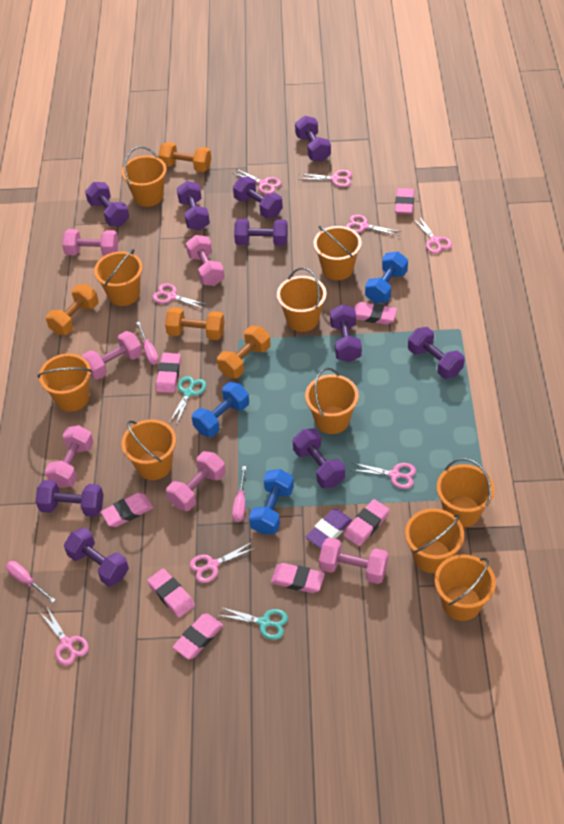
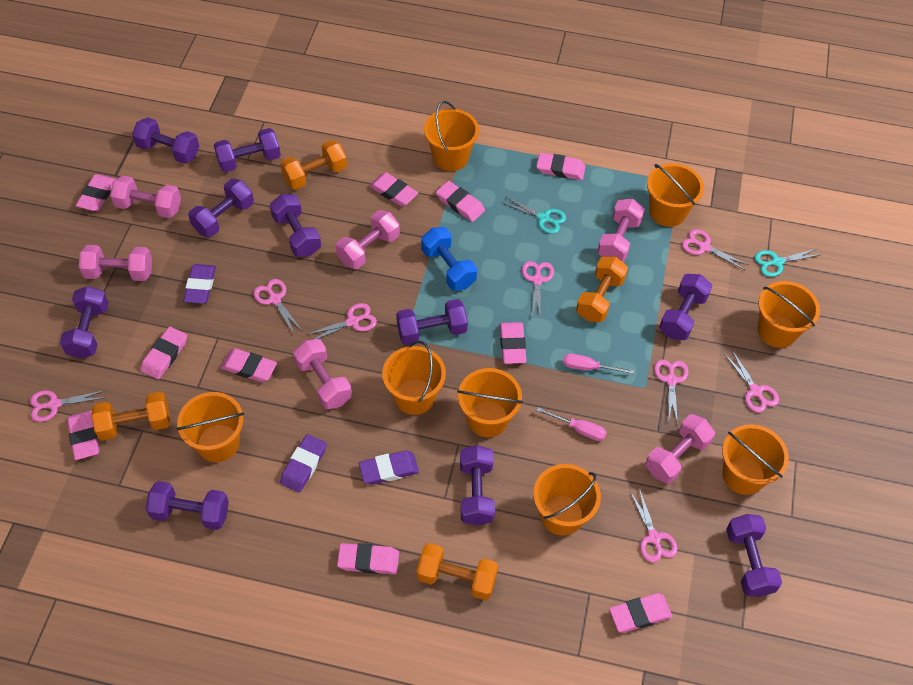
blue dumbbell: [192,382,249,437] [249,469,294,535] [365,252,408,303] = 3 -> [421,227,477,291] = 1
orange bucket: [38,353,92,412] [94,249,143,306] [121,419,176,480] [122,146,167,207] [277,267,327,332] [305,368,359,434] [313,226,362,280] [405,508,464,573] [435,554,496,621] [437,458,494,527] = 10 -> [177,392,244,462] [382,341,446,415] [424,101,479,171] [457,368,523,438] [533,464,601,536] [647,163,704,227] [722,424,789,495] [757,281,820,348] = 8
pink eraser: [101,493,153,527] [147,568,195,618] [156,353,181,393] [173,613,223,659] [271,563,325,593] [344,499,389,546] [354,302,397,325] [395,188,414,214] = 8 -> [67,411,100,460] [76,174,116,211] [141,327,187,380] [221,348,277,382] [337,543,399,574] [369,173,418,207] [436,181,485,222] [500,322,527,364] [537,153,586,180] [609,593,673,633] = 10
pink screwdriver: [6,561,55,603] [136,322,159,365] [232,466,246,522] = 3 -> [536,407,607,441] [563,354,634,374] = 2
purple eraser: [306,509,352,548] = 1 -> [183,264,216,304] [280,434,327,493] [359,451,419,485] = 3

